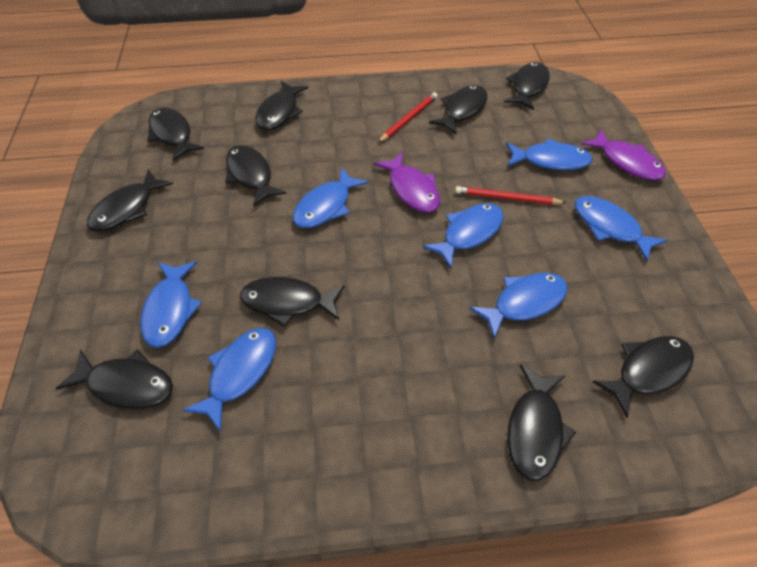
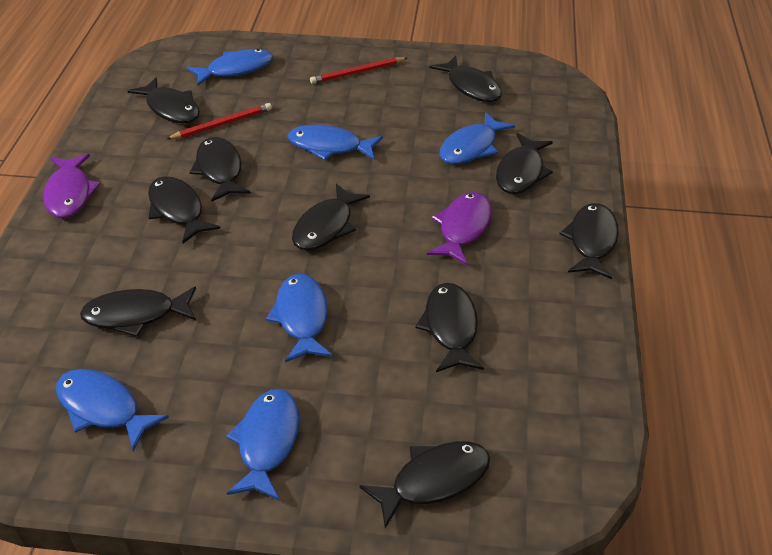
blue fish: [140,261,202,348] [183,328,276,432] [292,167,368,228] [423,203,504,268] [469,273,567,339] [506,138,593,170] [574,196,667,261] = 7 -> [56,369,169,451] [187,49,273,85] [226,389,299,501] [266,274,332,363] [288,125,383,160] [439,112,515,164] = 6

